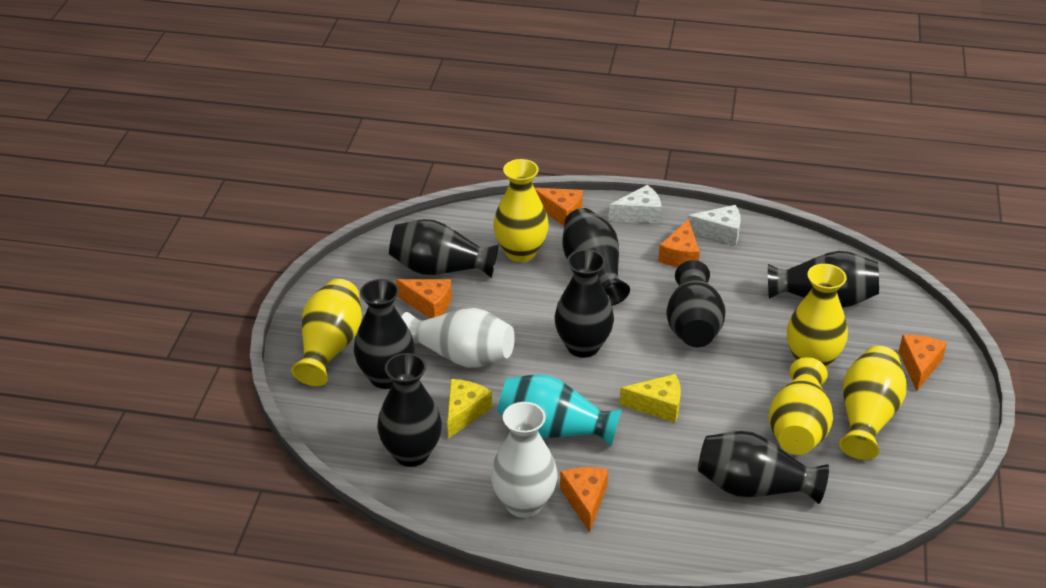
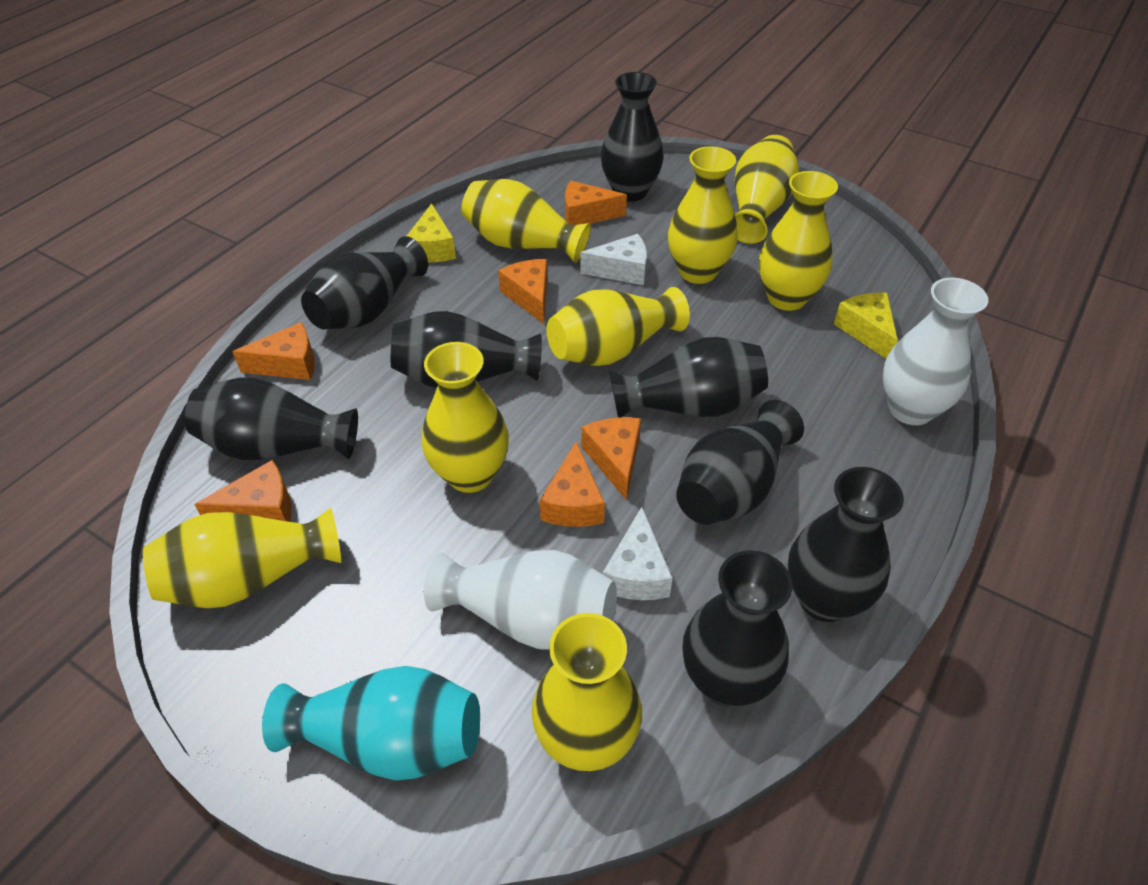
orange cheese: [396,279,452,318] [535,188,583,226] [560,467,608,532] [658,219,700,267] [899,335,947,391] = 5 -> [194,460,291,522] [232,322,315,380] [498,259,547,324] [540,441,605,527] [565,181,627,225] [582,417,641,500] = 6
yellow vase: [291,279,362,386] [493,159,549,262] [769,357,833,455] [787,264,848,368] [839,346,907,460] = 5 -> [143,508,341,608] [422,342,509,493] [461,179,591,263] [532,613,642,771] [547,287,690,366] [668,146,738,284] [735,135,799,244] [759,171,838,311] = 8

